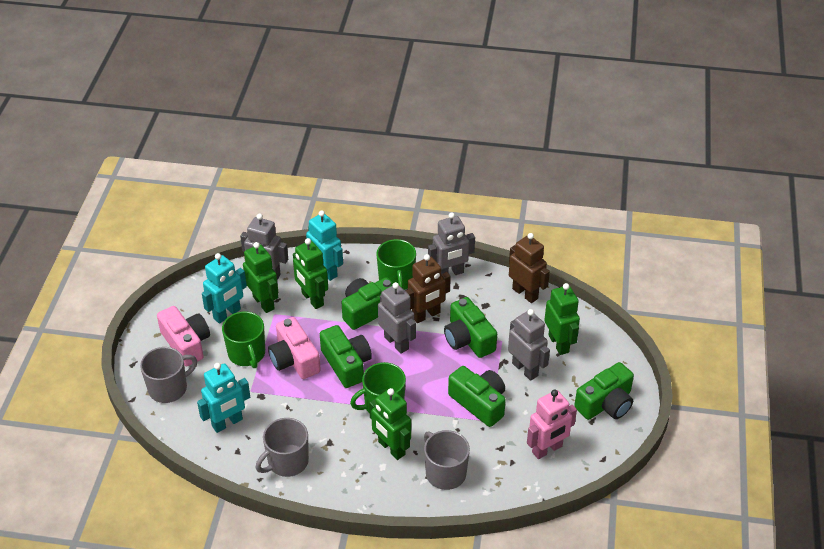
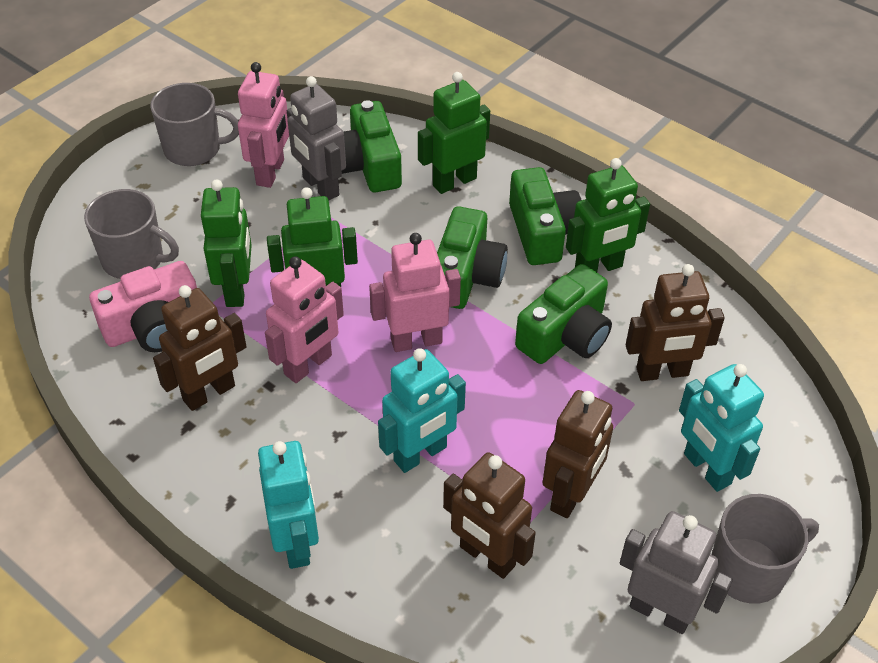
brown robot: [405,254,451,323] [509,233,550,303] = 2 -> [153,285,247,411] [443,452,536,579] [543,390,613,518] [626,264,725,381] = 4
green camera: [320,325,372,388] [341,277,393,330] [444,297,497,358] [448,366,506,427] [574,362,634,420] = 5 -> [342,100,402,193] [437,206,508,309] [509,167,581,265] [515,264,612,364] = 4
green mug: [222,311,265,368] [350,362,406,414] [377,239,416,290] = 3 -> none = 0
grey robot: [240,214,288,280] [378,282,416,354] [428,212,475,275] [508,309,550,381] = 4 -> [287,76,346,200] [620,511,733,634] = 2
pink camera: [157,306,210,366] [268,317,321,379] = 2 -> [89,261,197,352] = 1
pink robot: [527,389,577,459] = 1 -> [238,62,289,188] [265,256,344,383] [369,233,461,352] = 3

